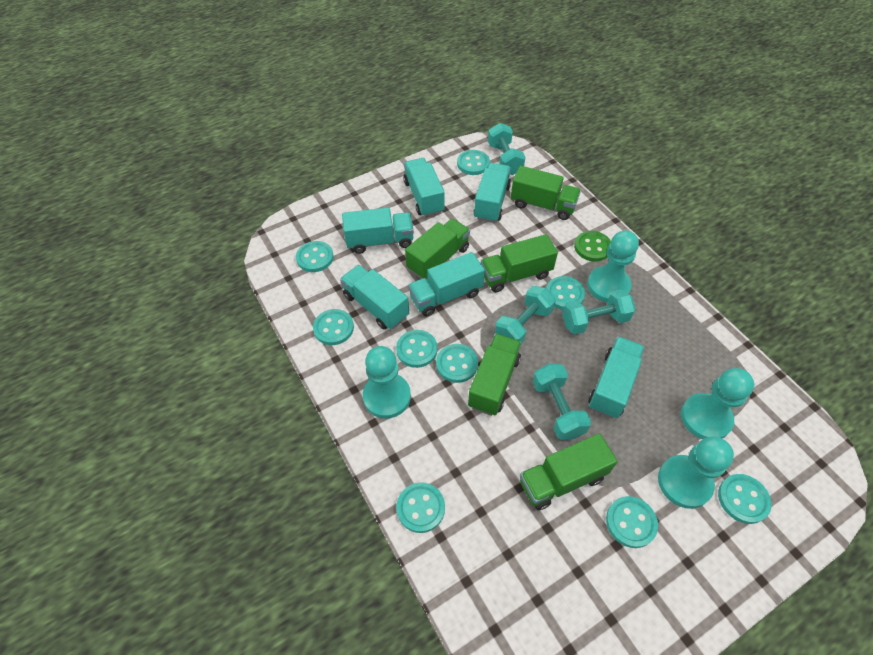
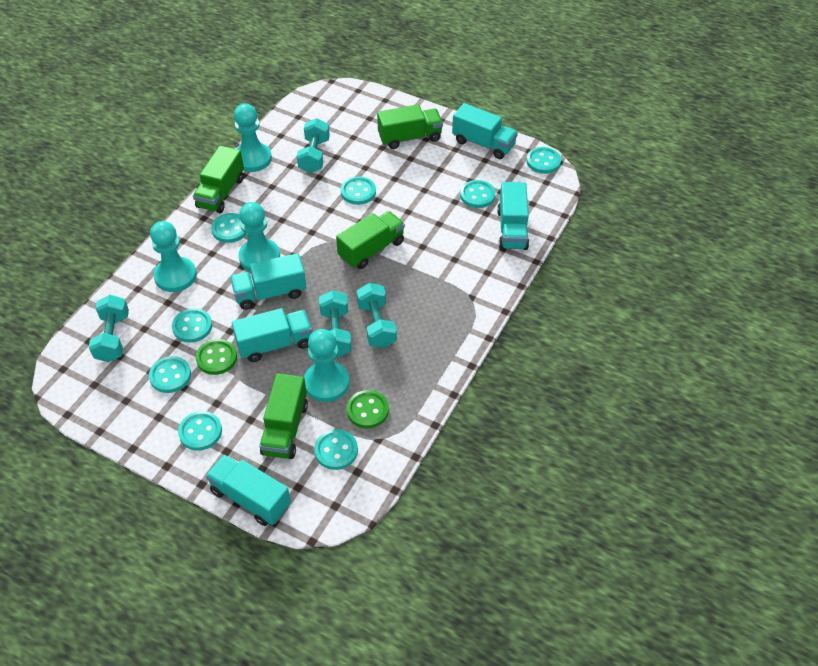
green button: [574,231,611,262] = 1 -> [196,339,237,375] [347,390,389,428] = 2
green truck: [405,219,470,279] [468,334,522,416] [481,234,558,292] [511,166,581,220] [520,433,618,510] = 5 -> [193,146,244,213] [259,373,308,459] [336,211,405,269] [377,104,443,149] = 4
turquoise button: [296,241,334,272] [313,309,354,345] [396,330,437,368] [396,482,445,533] [436,344,478,383] [457,150,490,175] [546,276,585,310] [606,496,658,548] [718,474,771,524] = 9 -> [149,356,191,393] [172,308,212,343] [178,411,222,451] [211,213,247,243] [314,429,358,470] [341,177,376,205] [460,180,496,208] [526,147,561,174] = 8
turquoise truck: [340,265,409,329] [342,207,414,254] [403,158,445,217] [408,252,485,317] [473,163,511,223] [588,336,644,418] = 6 -> [206,455,291,526] [230,253,307,310] [232,308,312,362] [452,103,518,159] [497,182,529,250] = 5

